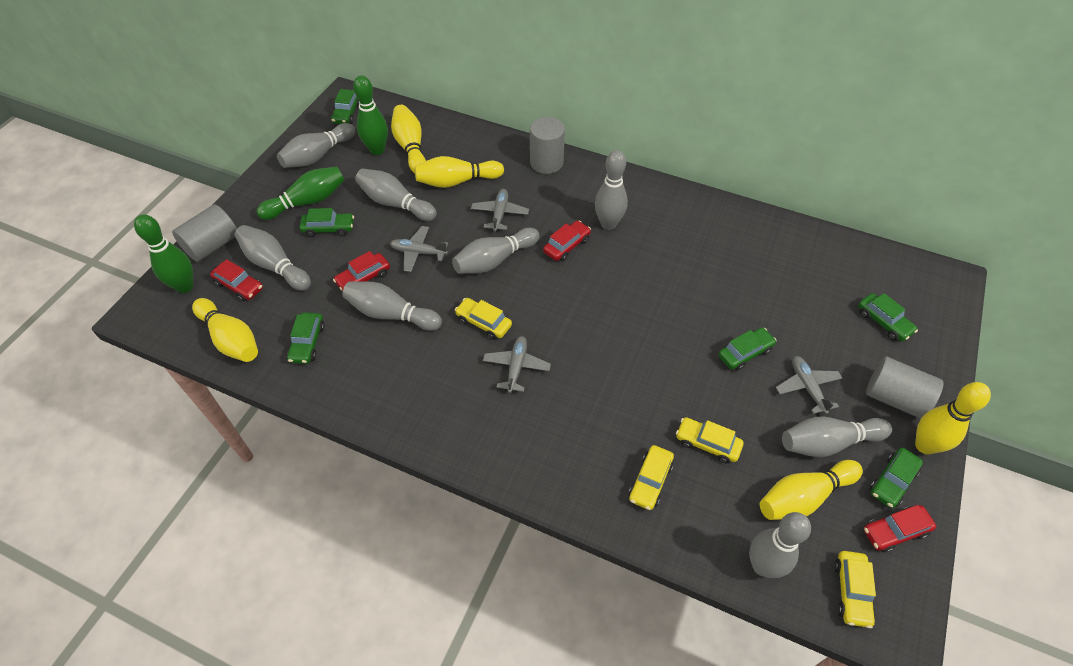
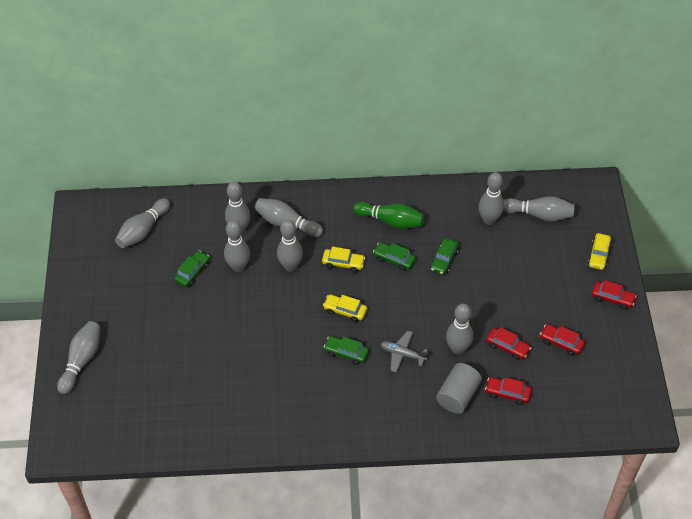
green bowling pin: [134,214,194,293] [256,166,344,220] [353,75,388,155] = 3 -> [353,202,424,229] = 1
green car: [287,312,325,364] [300,208,354,237] [331,89,359,124] [718,328,777,371] [858,293,918,341] [870,448,923,508] = 6 -> [174,250,209,287] [324,336,369,365] [373,242,416,271] [430,238,459,275] = 4
grey bowling pin: [235,225,311,291] [277,123,355,168] [342,281,442,331] [355,169,437,221] [452,228,540,274] [595,150,628,230] [749,512,811,578] [782,417,892,457] = 8 -> [57,321,100,394] [115,198,170,248] [224,220,250,272] [225,182,250,234] [254,198,323,237] [277,219,303,272] [446,304,473,354] [479,172,504,225] [503,196,575,221] = 9
grey cylinder: [172,204,237,262] [530,117,565,174] [866,357,944,419] = 3 -> [436,363,482,414] = 1
grey plane: [390,226,448,272] [471,189,529,232] [483,336,551,393] [776,356,842,414] = 4 -> [381,331,428,373] = 1
yellow bowling pin: [192,298,258,362] [391,105,426,173] [415,156,504,188] [760,460,863,520] [915,382,991,455] = 5 -> none = 0
yellow car: [455,298,512,339] [629,445,674,510] [676,417,744,464] [834,551,876,628] = 4 -> [322,247,365,272] [323,294,367,322] [588,233,612,270] = 3

